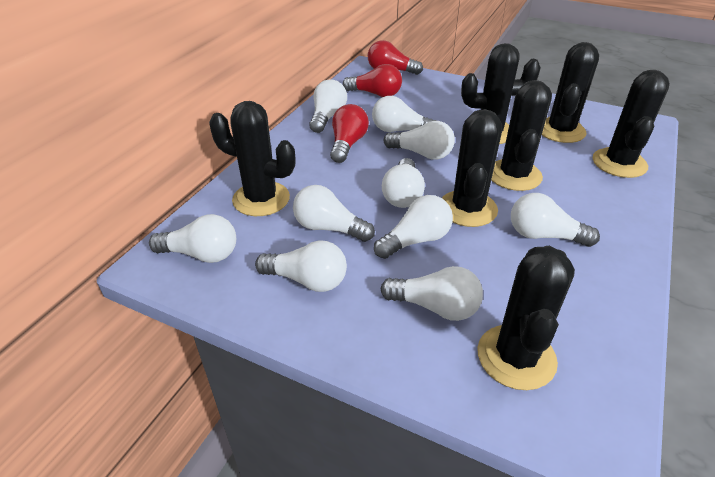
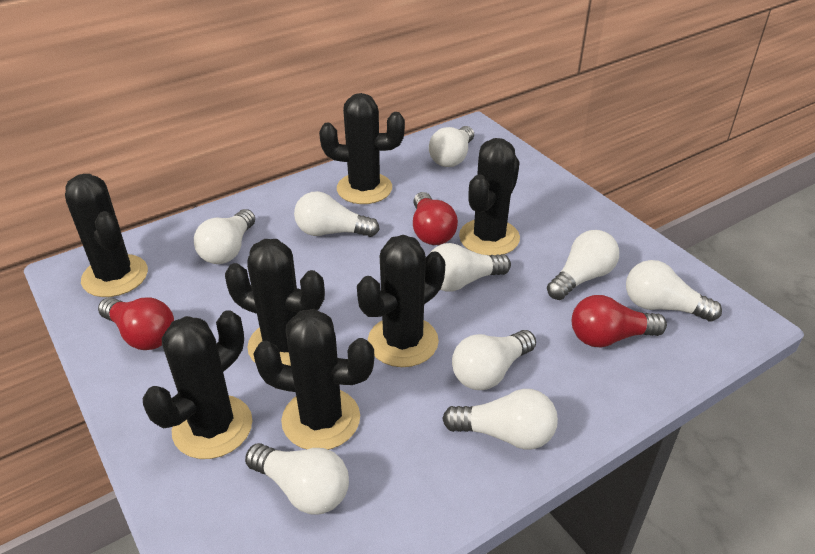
white light bulb: [149,214,236,263] [255,240,347,292] [293,185,375,242] [309,80,347,133] [372,96,436,132] [374,195,453,259] [380,266,483,321] [382,158,425,208] [383,121,455,160] [511,193,600,247] = 10 -> [194,209,255,264] [245,443,349,514] [294,191,380,237] [429,126,474,167] [429,243,511,292] [442,389,558,450] [452,330,536,390] [547,230,619,300] [626,260,722,322] = 9

